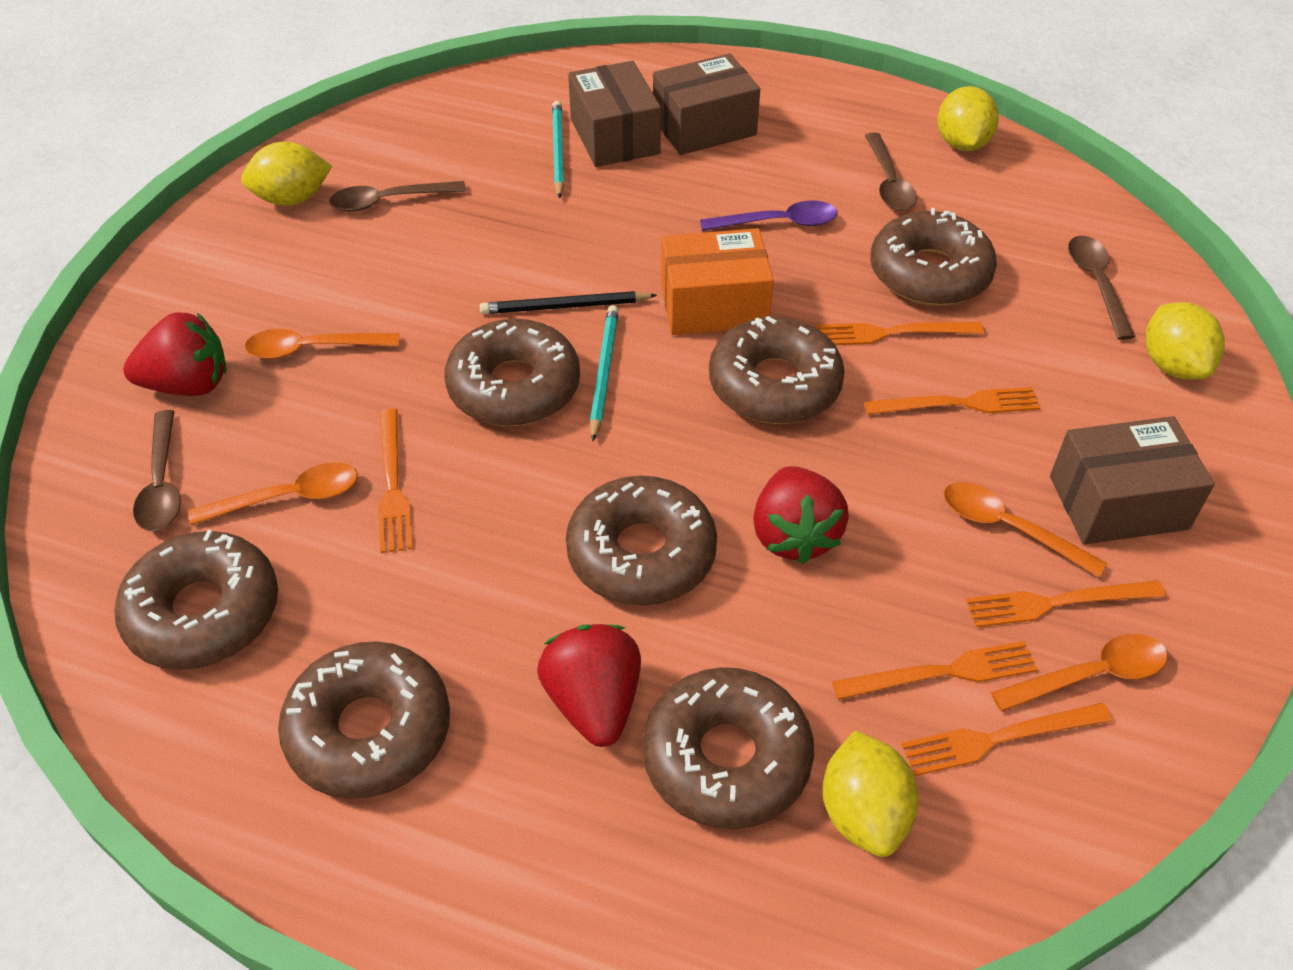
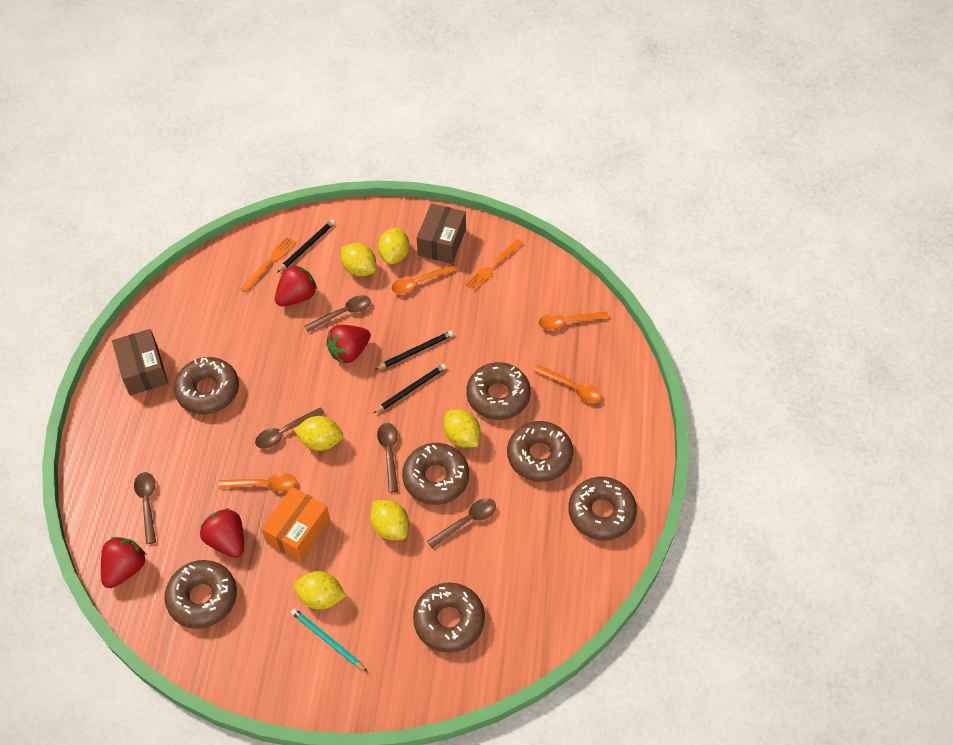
black pencil: [480,291,657,314] = 1 -> [277,219,335,273] [374,364,446,413] [375,331,453,370] = 3
brown box: [568,61,661,167] [653,53,760,155] [1050,416,1215,544] = 3 -> [112,329,168,395] [417,203,466,264] = 2
brown spoon: [133,410,181,531] [329,181,466,212] [865,133,917,211] [1068,236,1135,340] = 4 -> [134,472,156,544] [255,407,325,449] [304,295,371,332] [377,423,398,493] [427,498,496,548] = 5
orange fork: [378,408,413,553] [816,322,984,345] [832,641,1038,700] [864,387,1040,415] [901,703,1112,776] [966,580,1166,627] = 6 -> [241,237,296,292] [465,239,523,291] = 2
purple spoon: [700,201,837,231] = 1 -> none = 0
red strawberry: [123,312,227,396] [537,624,641,747] [753,466,849,564] = 3 -> [101,537,147,588] [200,508,244,558] [275,264,317,306] [326,325,371,363] = 4
turquoise pencil: [552,101,564,199] [590,305,619,441] = 2 -> [291,608,367,671] = 1
yellow lemon: [241,142,332,206] [823,731,919,857] [938,86,999,151] [1146,302,1225,380] = 4 -> [293,571,346,610] [294,416,343,451] [341,243,376,276] [370,500,409,540] [378,228,410,264] [443,410,480,448] = 6

